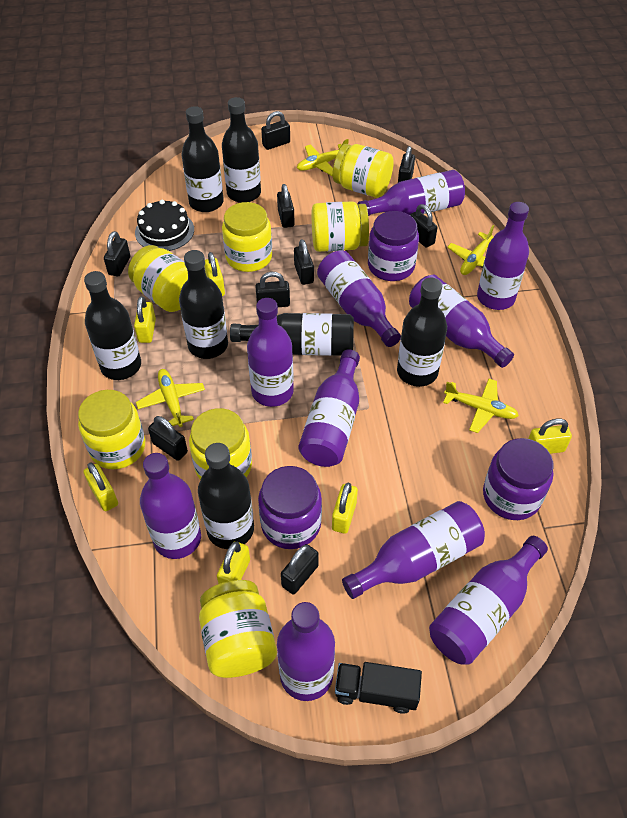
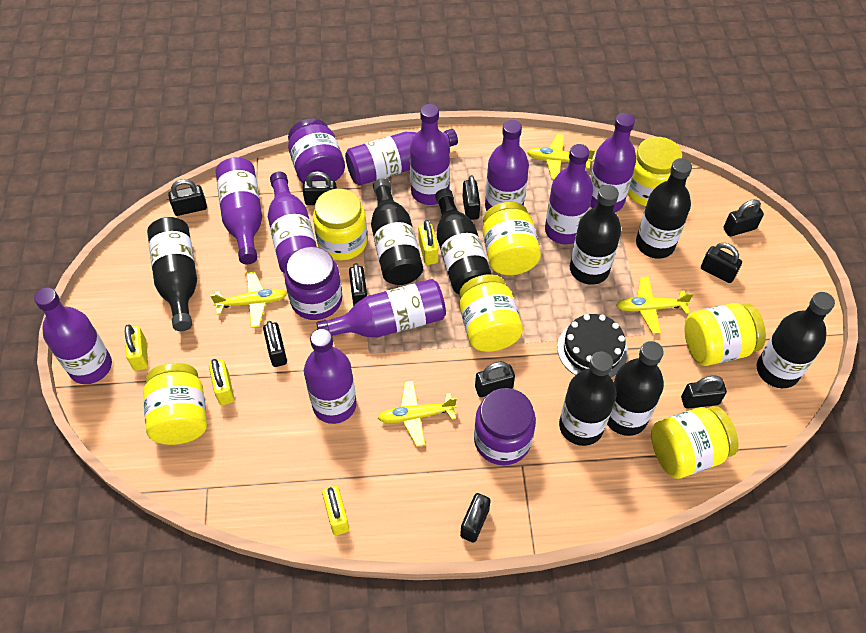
black bottle: [84,271,141,380] [179,250,228,359] [181,106,224,212] [198,443,254,549] [222,97,261,203] [230,313,354,356] [397,278,447,387] = 7 -> [147,217,197,331] [371,178,423,285] [435,189,492,294] [559,352,616,446] [570,185,621,285] [607,341,664,436] [636,158,692,259] [757,292,835,388] = 8
black padlock: [104,231,131,276] [148,416,188,461] [255,272,290,307] [261,111,290,150] [277,184,295,228] [281,544,319,594] [294,239,314,285] [398,146,415,182] [410,204,437,248] = 9 -> [168,179,207,216] [263,321,287,367] [302,171,337,205] [349,263,367,306] [460,493,491,543] [463,175,480,220] [475,362,515,397] [681,376,727,409] [701,243,742,283] [723,199,764,237] = 10
black truck: [335,662,422,714] = 1 -> none = 0
yellow padlock: [83,462,118,511] [134,296,156,343] [205,252,225,296] [217,541,250,584] [332,483,358,534] [528,418,572,454] = 6 -> [125,325,148,371] [209,359,234,405] [322,486,349,535] [418,220,438,265] = 4

